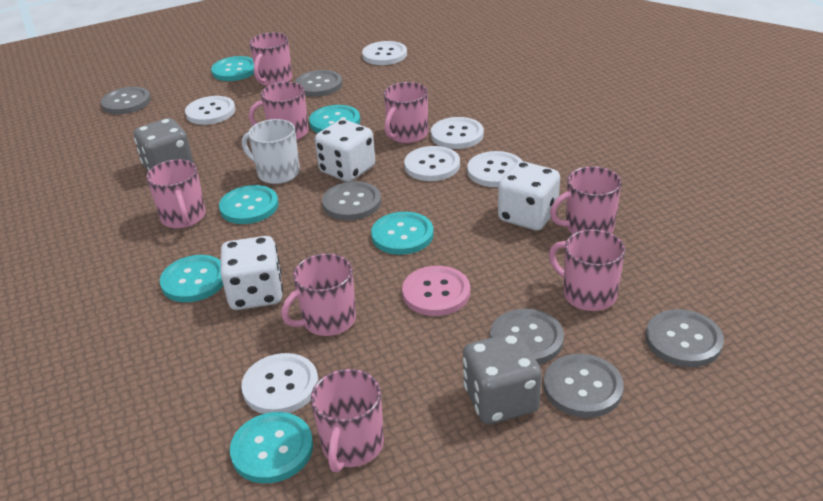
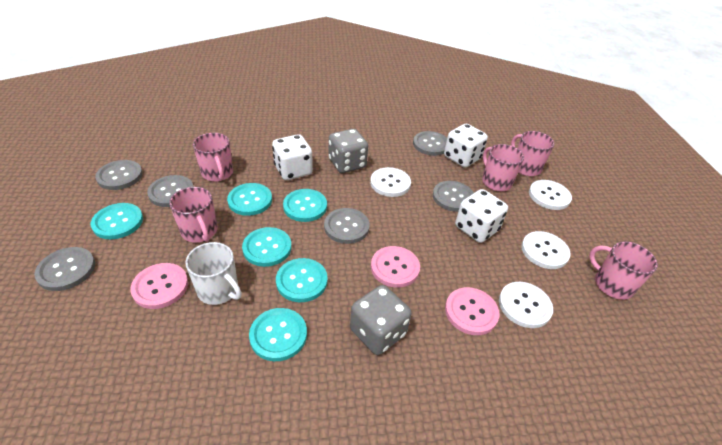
pink button: [402,266,470,316] = 1 -> [130,263,188,309] [371,246,420,288] [445,287,499,335] = 3
pink mug: [146,159,206,229] [249,32,292,86] [249,82,309,140] [281,253,356,336] [311,369,384,473] [384,82,428,143] [549,229,625,311] [550,166,622,234] = 8 -> [169,187,218,242] [193,133,233,182] [482,144,524,191] [511,131,554,176] [589,241,658,300] = 5
white button: [185,96,235,125] [241,353,318,414] [362,41,407,65] [404,146,460,181] [431,117,484,149] [467,151,522,187] = 6 -> [370,167,411,197] [499,282,553,328] [521,231,571,269] [529,180,572,210] = 4

